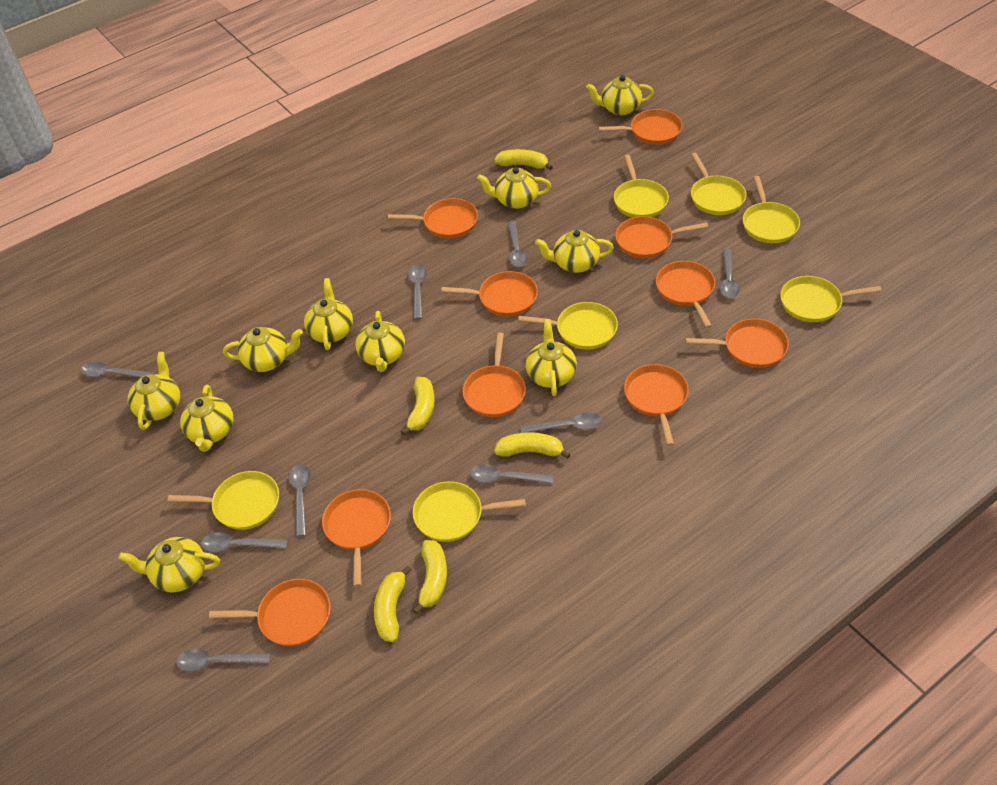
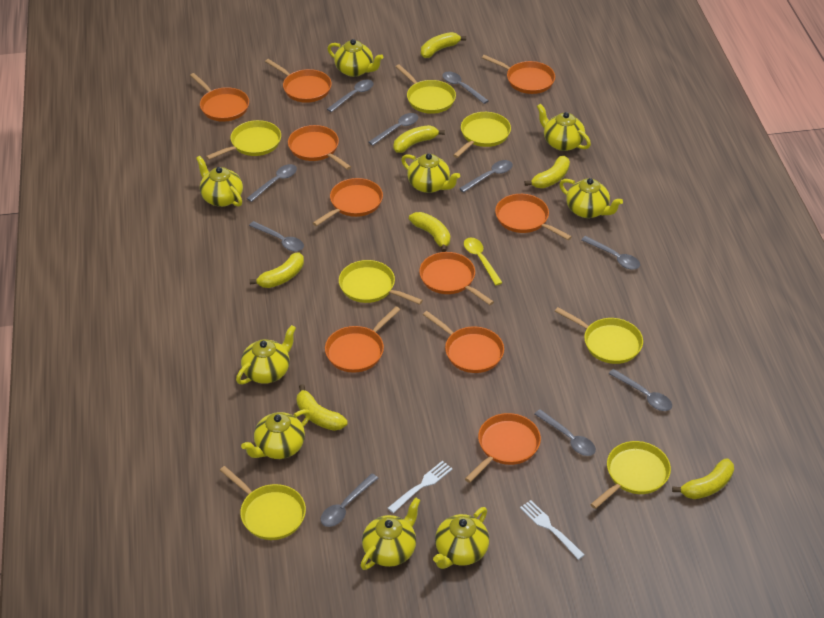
grey spoon: [81,361,155,378] [176,649,270,672] [201,533,288,553] [289,464,311,537] [408,265,427,319] [470,464,554,484] [508,221,528,267] [521,413,602,433] [720,249,740,298] = 9 -> [246,164,297,202] [249,221,304,252] [321,474,378,527] [327,79,374,112] [369,113,418,146] [442,72,489,104] [459,160,513,193] [535,409,596,456] [581,236,640,270] [608,369,672,411] = 10
white fork: none = 0 -> [388,461,453,513] [520,500,584,560] = 2
yellow banana: [374,566,411,642] [401,377,435,435] [413,540,447,614] [494,149,553,170] [494,432,571,459] = 5 -> [250,252,304,288] [297,384,348,431] [393,125,445,153] [409,212,450,252] [421,32,466,58] [525,156,570,188] [672,458,734,499] = 7
yellow spoon: none = 0 -> [464,238,503,285] = 1
yellow teapot: [118,537,220,593] [128,352,180,430] [180,385,234,452] [223,327,303,372] [304,278,353,350] [355,311,405,372] [477,167,551,209] [526,319,577,396] [535,230,614,273] [586,75,654,115] = 10 -> [196,156,243,207] [236,325,296,384] [241,409,311,459] [327,39,383,77] [360,497,421,570] [401,153,460,193] [433,507,489,569] [537,104,591,151] [559,178,623,218] = 9

